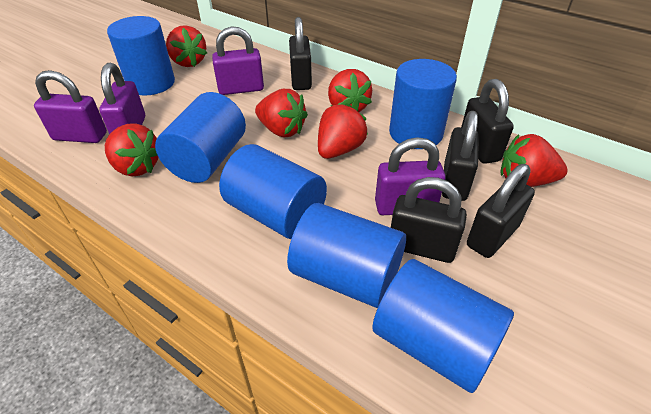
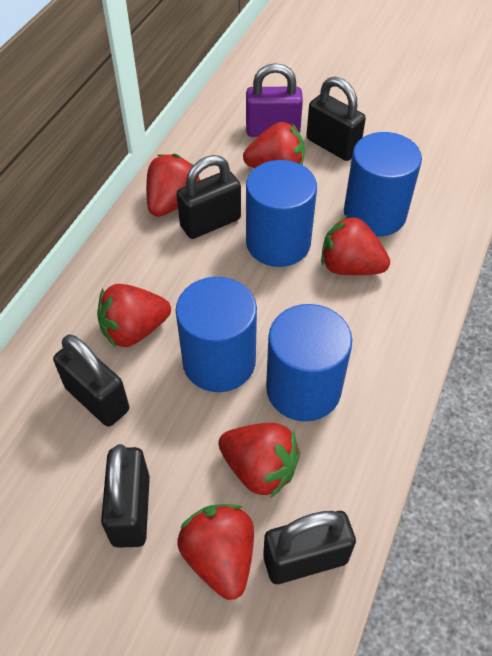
blue cylinder: [107,16,175,96] [155,92,246,183] [219,144,327,239] [287,203,406,308] [372,259,514,393] [389,59,457,149] = 6 -> [175,277,257,392] [246,160,317,267] [266,304,352,421] [344,132,422,237] = 4
purple padlock: [34,70,107,143] [99,63,145,134] [212,26,264,95] [375,137,445,215] = 4 -> [246,63,303,137] = 1

